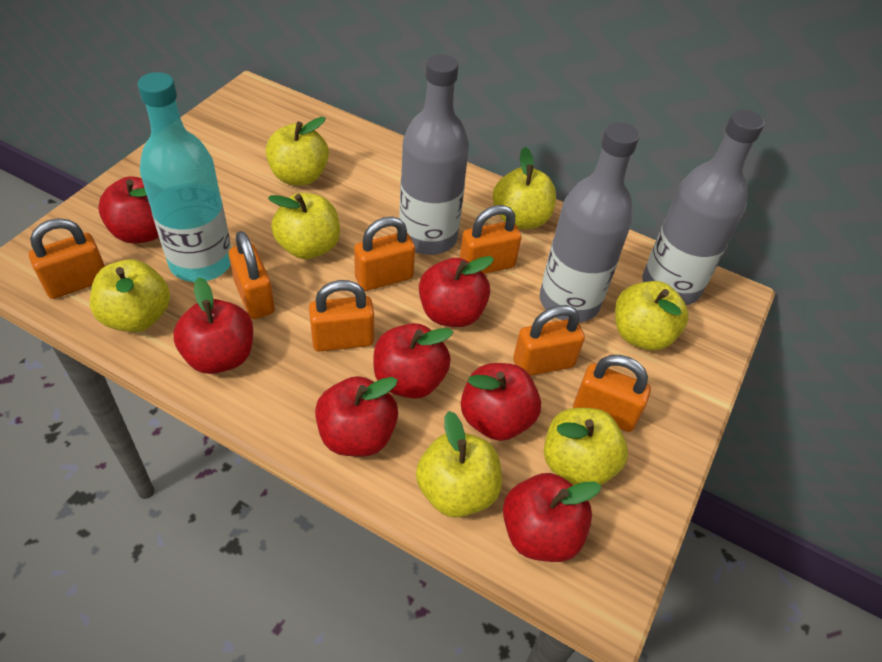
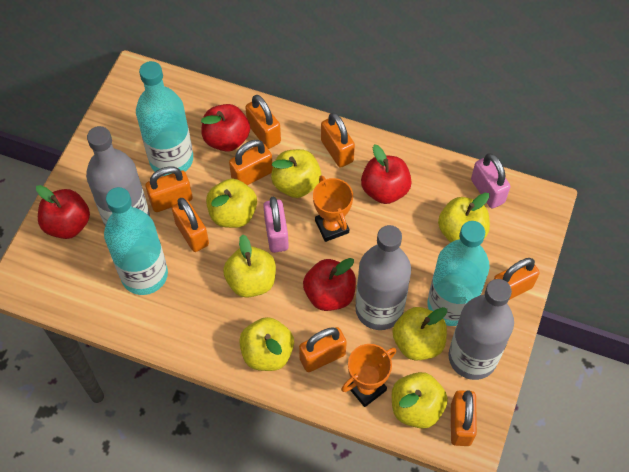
orange padlock: [29,218,105,299] [228,231,275,319] [309,280,374,352] [354,217,415,291] [460,205,522,274] [513,305,585,376] [573,355,651,432] = 7 -> [145,166,193,212] [172,198,209,252] [229,140,273,185] [245,95,281,149] [299,327,347,372] [321,112,355,168] [451,390,477,446] [494,258,540,300] = 8
orange trophy: none = 0 -> [313,175,353,242] [341,344,396,407] = 2
pink padlock: none = 0 -> [263,197,289,253] [471,153,511,208] = 2
red apple: [98,176,159,244] [173,277,253,374] [315,376,398,457] [373,323,453,399] [419,256,494,327] [461,363,541,441] [503,473,601,562] = 7 -> [36,185,90,239] [201,104,250,152] [303,258,356,311] [361,144,412,204] = 4
turquoise bottle: [138,72,231,282] = 1 -> [104,187,168,295] [136,61,193,176] [428,221,490,326] = 3

